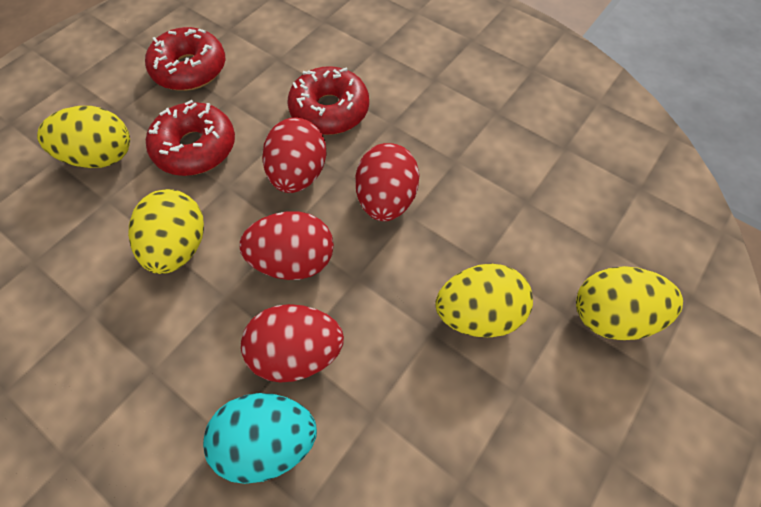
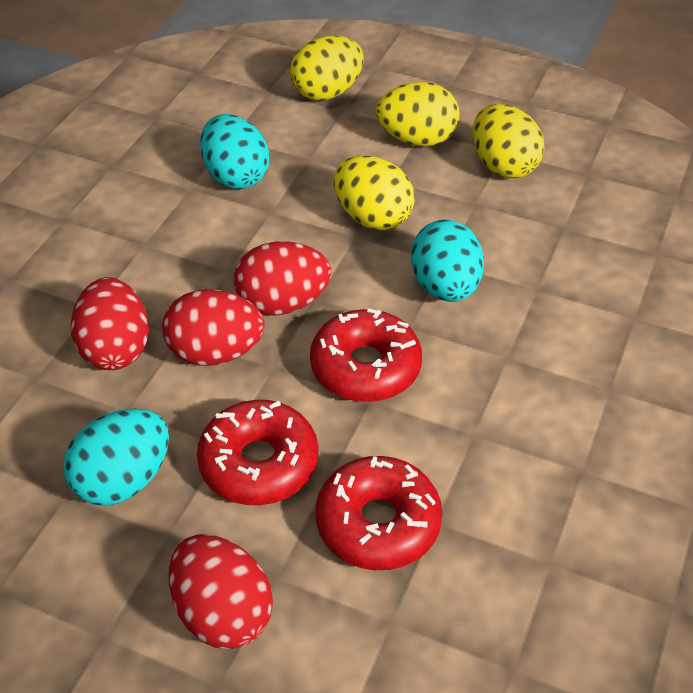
turquoise egg: [203,393,317,484] = 1 -> [63,409,169,506] [200,114,269,189] [411,220,484,302] = 3

